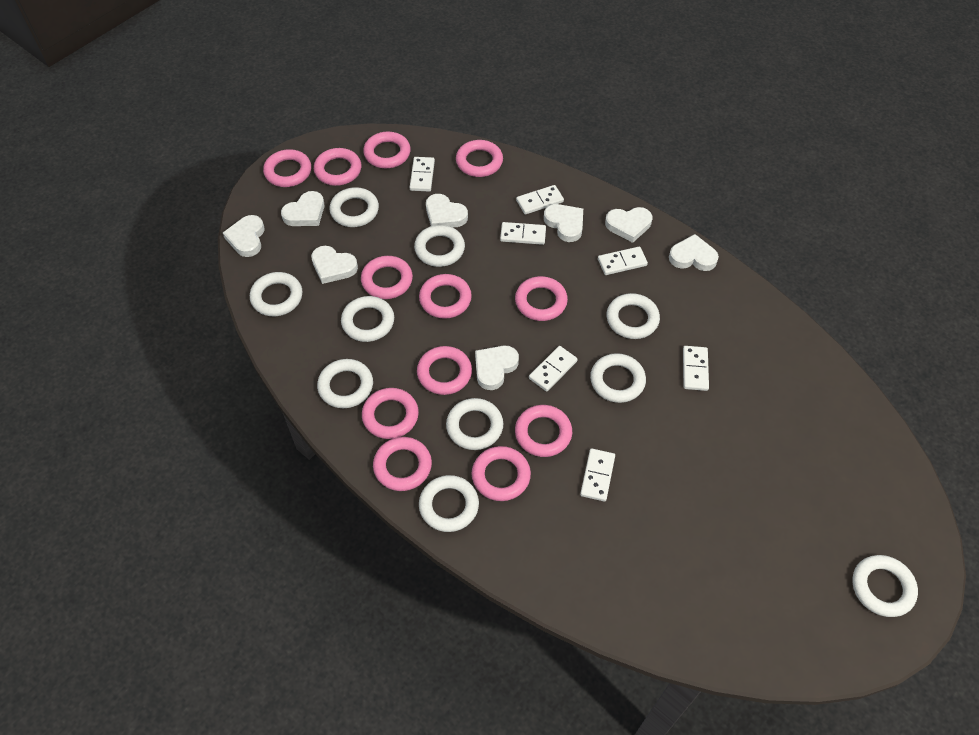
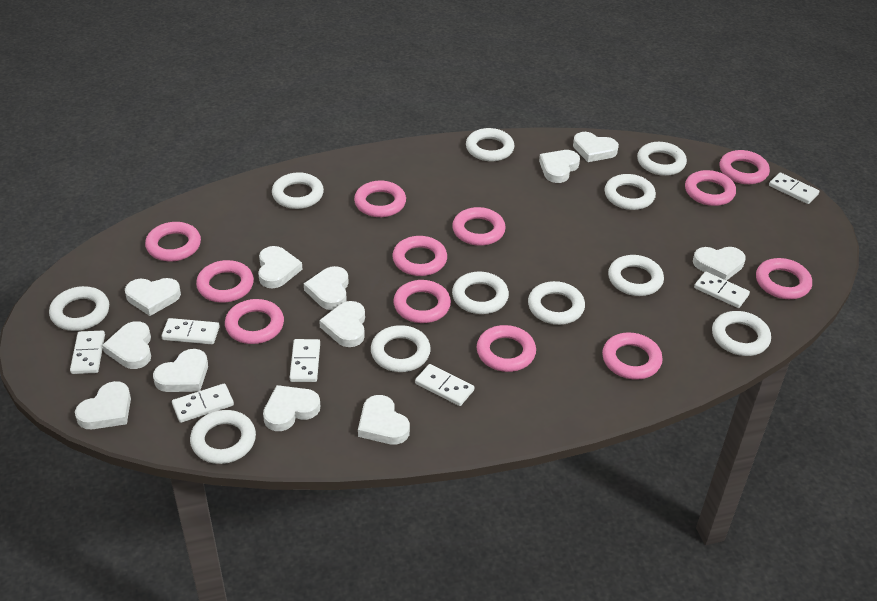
white heart: [223,215,265,257] [281,191,324,226] [311,246,358,284] [426,194,468,227] [475,346,519,390] [544,204,583,242] [605,207,652,243] [669,234,719,271] = 8 -> [75,381,131,429] [102,321,151,369] [125,278,181,316] [153,349,208,392] [258,246,302,288] [263,385,320,431] [304,266,349,310] [319,301,365,347] [358,395,410,445] [539,150,580,183] [573,132,619,162] [693,247,746,281] = 12
white ring: [250,272,302,316] [317,359,373,408] [330,187,379,227] [341,296,394,342] [414,225,465,267] [419,475,479,532] [446,398,503,450] [590,353,646,403] [607,293,660,339] [852,555,918,617] = 10 -> [49,286,109,331] [190,410,256,464] [272,172,324,209] [371,325,431,372] [452,271,509,314] [466,128,515,161] [528,281,585,325] [604,174,656,210] [608,255,664,296] [637,142,687,176] [712,311,771,356] = 11

